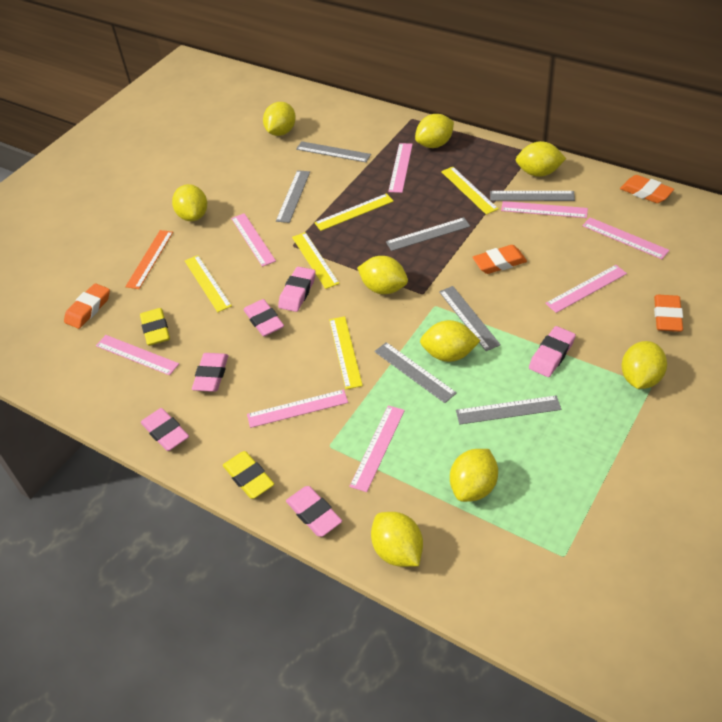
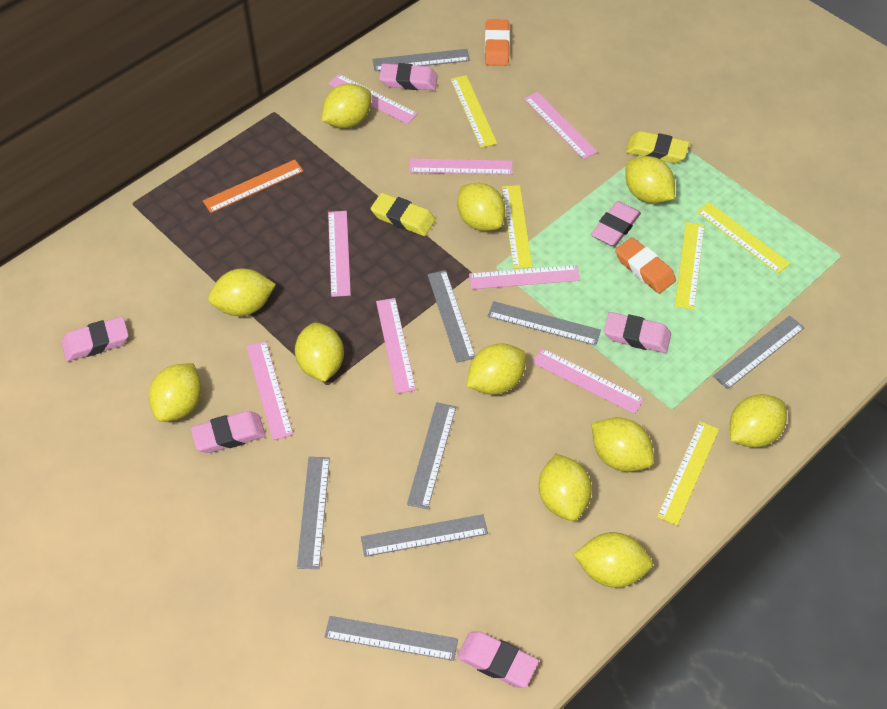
grey ruler: [276,170,310,223] [296,141,371,162] [374,342,457,403] [386,217,470,251] [439,286,501,351] [456,395,561,425] [490,191,575,201] = 7 -> [297,457,330,569] [324,616,458,661] [361,514,488,557] [373,49,470,71] [407,402,456,509] [427,270,475,362] [488,301,601,346] [713,316,805,389] = 8
orange eraser: [64,283,110,329] [473,245,527,274] [620,175,674,203] [654,295,683,332] = 4 -> [485,19,510,66] [615,237,676,293] = 2
yellow lemon: [172,184,207,221] [263,102,296,136] [357,256,408,294] [371,512,423,567] [415,114,454,148] [420,320,480,362] [450,449,498,502] [516,141,566,177] [622,341,667,389] = 9 -> [149,363,202,422] [208,269,276,316] [295,323,344,382] [322,83,371,128] [457,183,505,231] [466,343,526,395] [539,454,592,521] [574,532,653,588] [591,417,654,472] [625,156,675,203] [730,394,787,448] = 11

